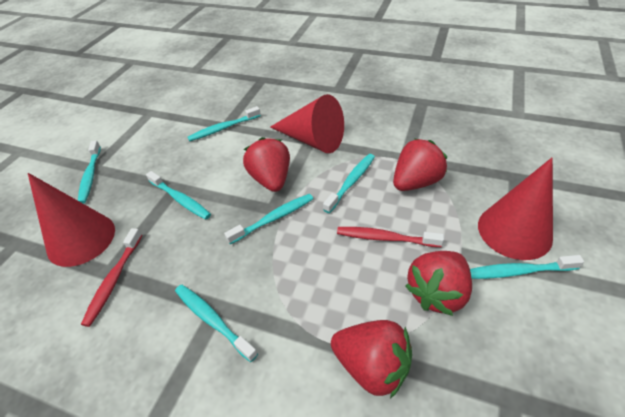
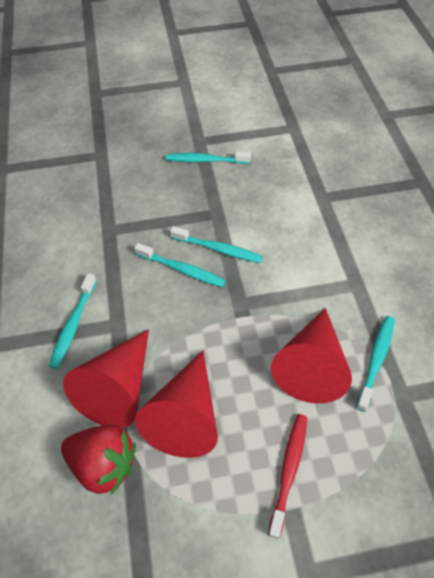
red strawberry: [243,137,290,192] [331,320,412,399] [393,138,447,191] [405,251,472,316] = 4 -> [61,425,136,495] = 1
red toothbrush: [81,228,142,327] [337,227,444,247] = 2 -> [268,414,307,539] = 1
turquoise toothbrush: [78,140,101,204] [146,171,211,219] [175,284,258,362] [188,106,261,141] [224,194,313,244] [323,154,375,213] [470,255,584,279] = 7 -> [49,273,97,369] [134,243,226,287] [166,151,251,164] [170,226,263,263] [356,316,395,412] = 5

